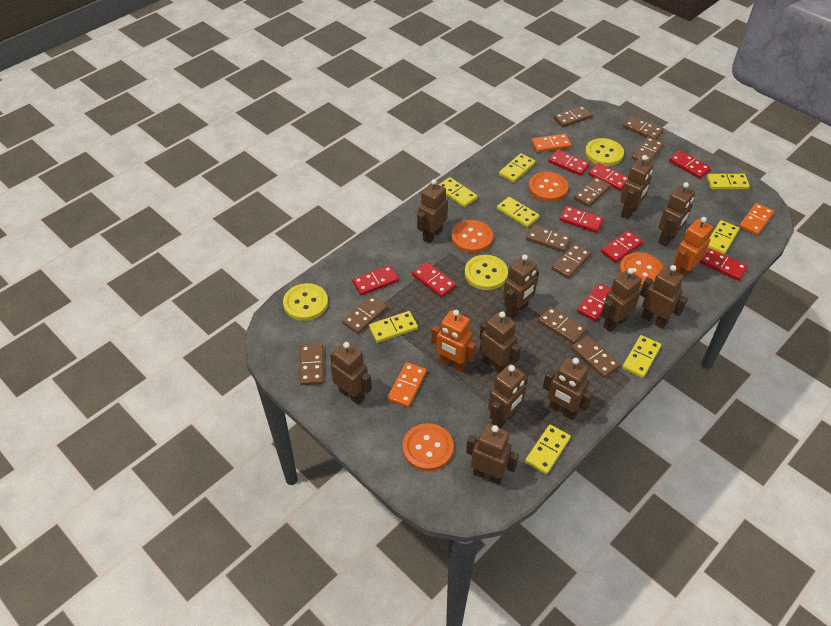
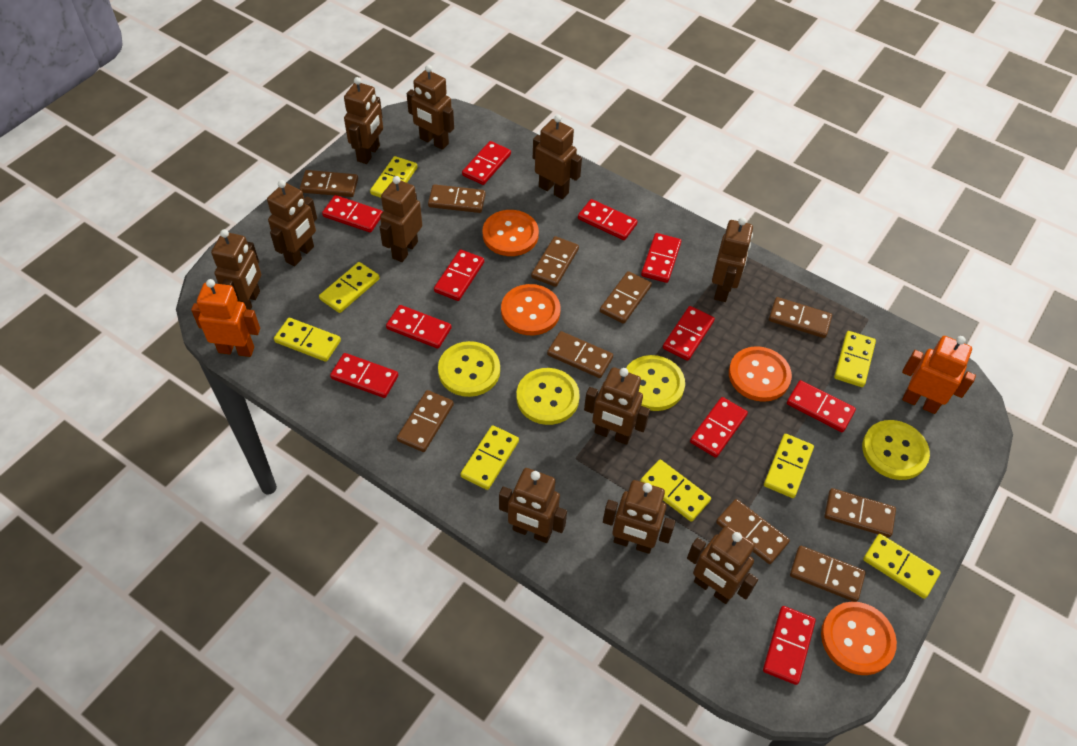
orange domino: [387,362,427,408] [531,134,572,153] [739,203,774,236] = 3 -> none = 0
red domino: [352,265,399,296] [412,262,456,298] [548,150,590,176] [559,206,604,233] [577,283,611,321] [588,163,628,191] [601,230,643,263] [669,150,711,179] [700,248,748,281] = 9 -> [322,195,383,233] [330,353,398,398] [386,305,452,349] [434,249,484,301] [462,141,511,185] [578,199,638,240] [641,233,681,283] [663,306,715,361] [690,397,748,458] [763,606,816,685] [787,380,856,432] = 11
yellow button: [283,283,328,321] [465,255,508,290] [585,138,624,166] = 3 -> [438,341,500,397] [516,368,580,425] [626,355,685,411] [862,420,930,480] = 4

